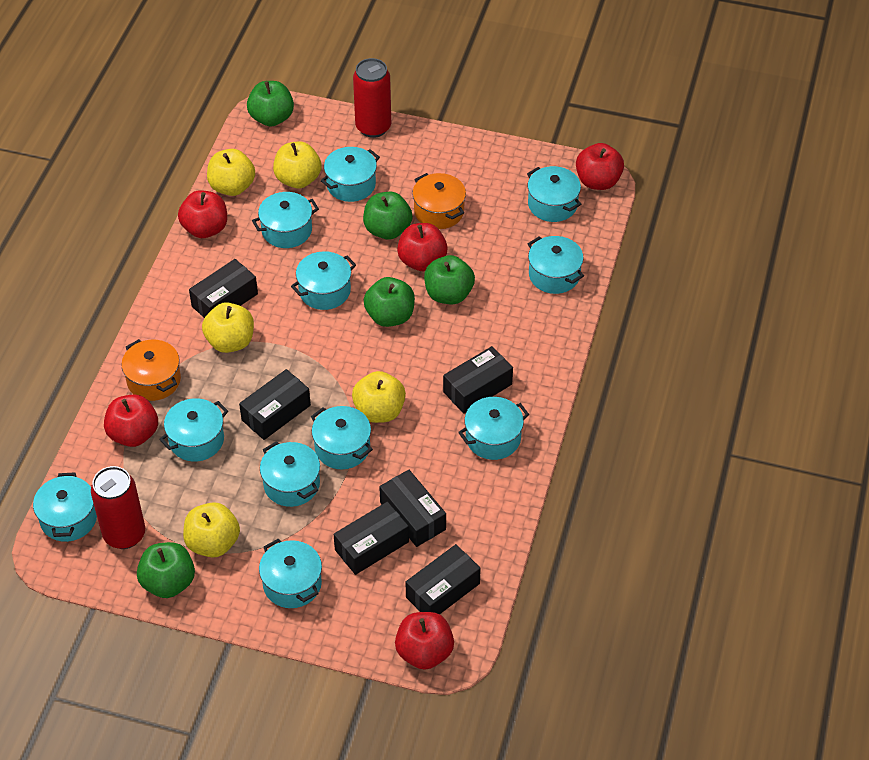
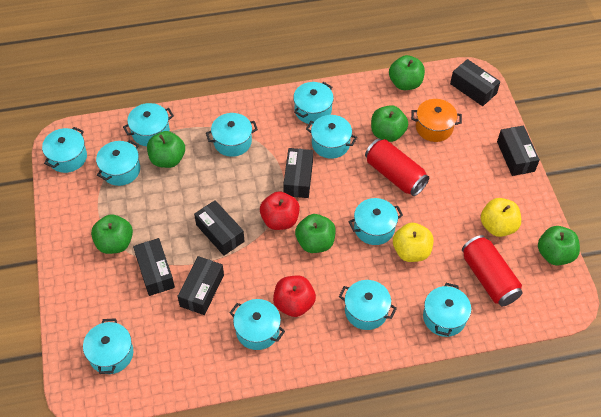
green apple: [137,542,195,598] [247,81,294,126] [363,192,412,240] [364,277,415,327] [424,255,475,304] = 5 -> [91,214,133,254] [147,131,185,168] [295,214,336,253] [371,105,408,142] [389,55,425,90] [538,226,580,266] = 6
orange pot: [121,339,181,401] [412,173,466,229] = 2 -> [411,99,462,142] = 1
red apple: [104,395,158,447] [178,190,227,238] [395,612,454,670] [397,223,448,271] [576,143,624,190] = 5 -> [260,191,300,230] [273,276,316,317] = 2
yellow apple: [183,502,240,558] [202,302,254,353] [207,149,255,196] [273,141,321,188] [352,371,406,423] = 5 -> [393,223,433,262] [481,198,521,237] = 2

